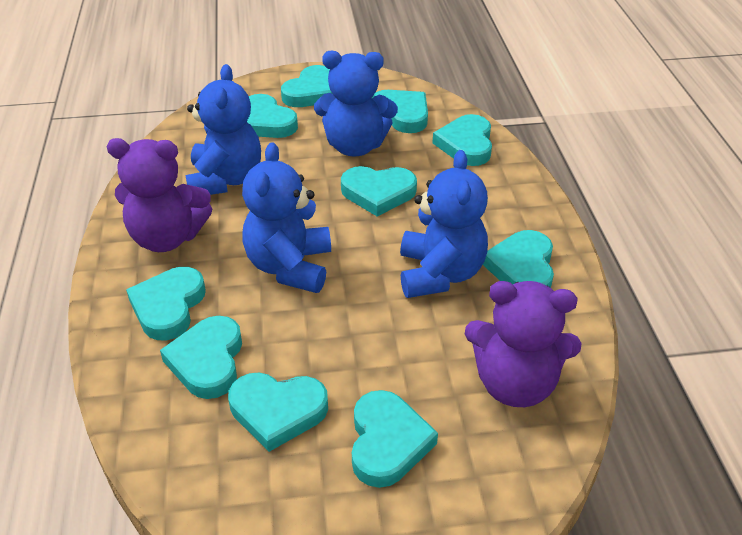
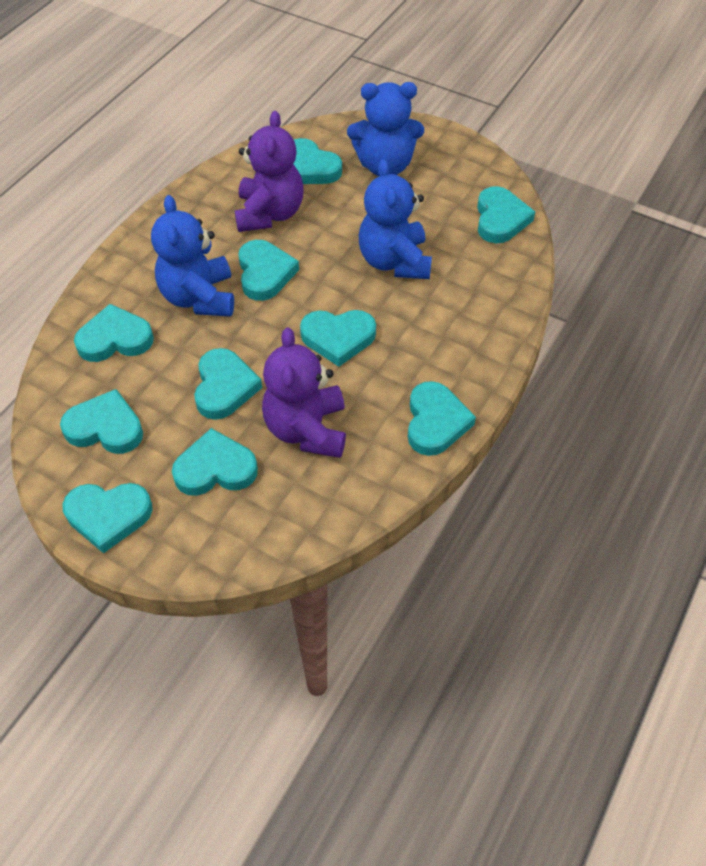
blue teddy bear: [185,64,261,195] [242,142,331,293] [314,51,398,157] [400,150,488,298] = 4 -> [151,195,234,317] [347,82,424,176] [359,159,432,279] = 3

